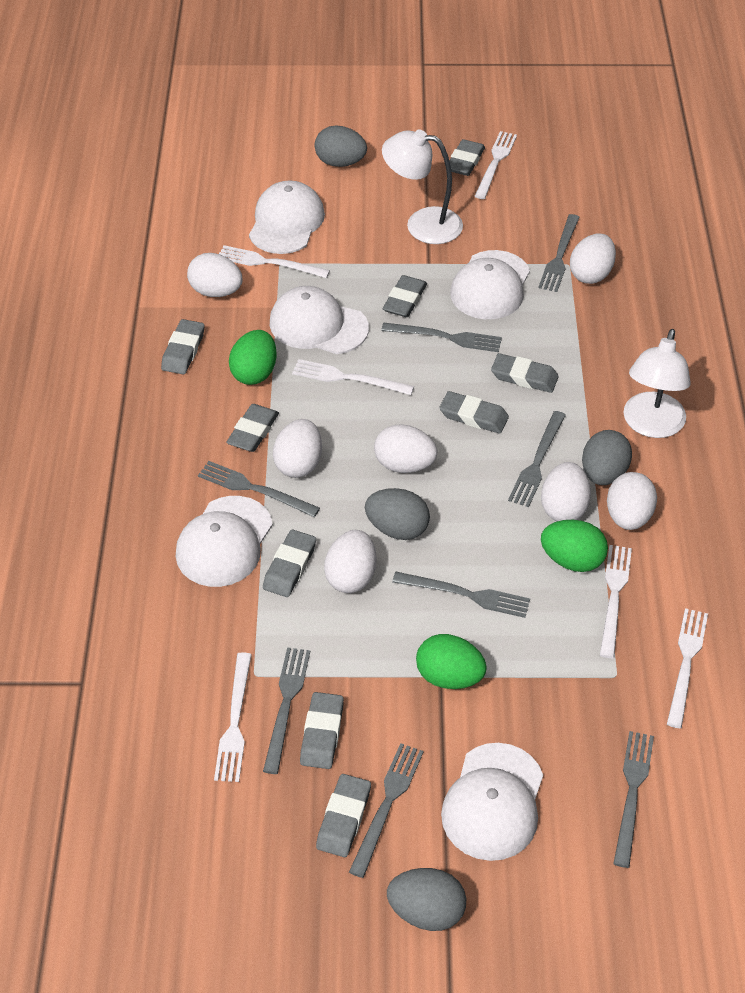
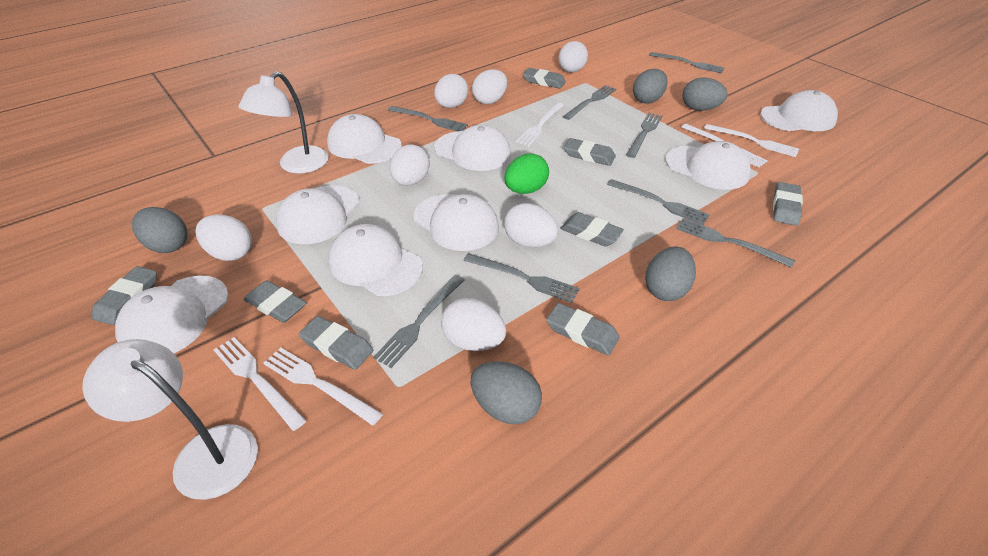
green egg: [229,330,276,385] [416,634,487,689] [541,520,608,572] = 3 -> [505,153,549,194] = 1
grey egg: [315,125,367,167] [365,488,430,540] [387,868,466,931] [582,430,632,485] = 4 -> [132,207,188,253] [471,361,542,424] [633,69,668,104] [645,247,696,301] [683,77,728,111] = 5
grey eraser: [161,319,205,374] [226,404,279,452] [263,529,316,597] [300,692,344,769] [316,774,371,857] [383,275,427,317] [439,391,509,434] [450,139,485,176] [491,353,559,393] = 9 -> [92,266,157,325] [244,280,307,323] [299,316,373,370] [523,68,566,89] [546,303,620,355] [560,212,624,247] [564,138,616,166] [773,182,803,226] = 8
white cap: [176,496,273,587] [249,180,325,254] [270,286,369,354] [441,743,543,861] [450,250,530,319] = 5 -> [115,276,229,353] [276,185,359,244] [327,114,402,164] [328,224,423,296] [414,194,499,251] [434,125,511,171] [665,141,751,190] [760,90,838,131] = 8
white fork: [214,652,252,782] [219,245,330,278] [292,359,414,395] [475,131,517,199] [600,545,632,658] [667,608,708,728] = 6 -> [214,337,306,431] [263,347,383,426] [516,102,564,146] [681,124,768,168] [704,124,799,157] = 5

